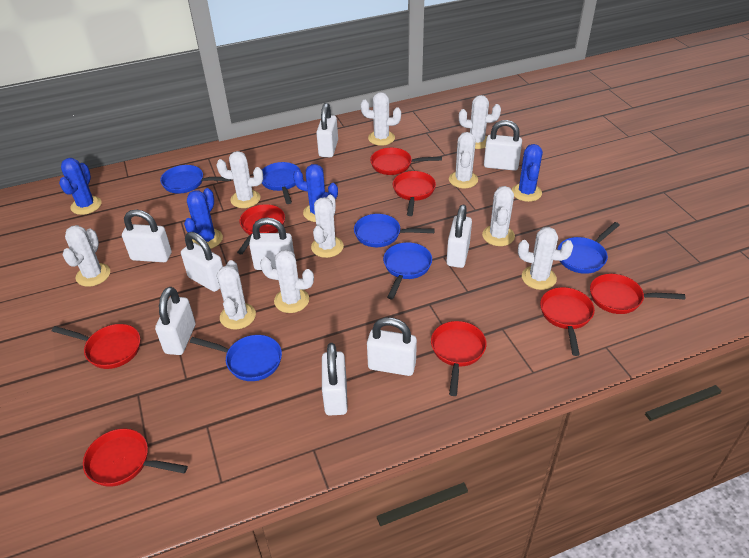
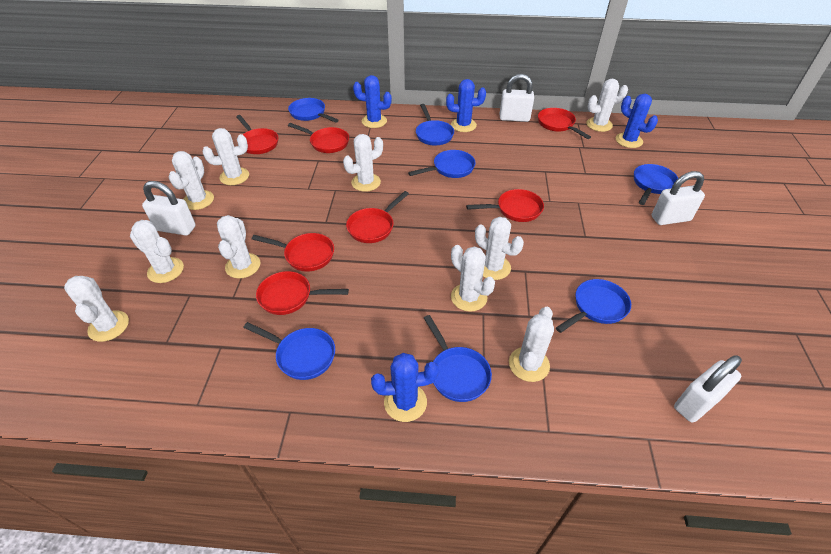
blue pan: [160,165,232,194] [190,335,282,381] [262,162,301,204] [354,214,435,247] [383,242,432,300] [557,222,620,274] = 6 -> [243,322,335,380] [288,98,339,123] [408,150,476,178] [416,104,454,145] [424,315,492,402] [556,279,631,333] [634,164,678,205] = 7
red pan: [52,324,140,369] [83,429,188,487] [237,204,285,254] [370,148,442,175] [393,171,436,216] [431,321,487,396] [540,287,595,356] [590,274,685,314] = 8 -> [236,115,278,154] [252,233,334,272] [256,271,349,315] [288,123,349,153] [346,191,409,243] [466,189,544,222] [538,108,591,139] = 7
white padlock: [122,210,172,262] [155,287,196,355] [181,232,223,292] [249,218,294,270] [316,103,338,157] [322,343,348,416] [367,317,417,376] [446,204,472,268] [484,120,522,171] = 9 -> [142,181,196,235] [500,74,534,122] [652,171,705,225] [674,355,742,423] = 4

